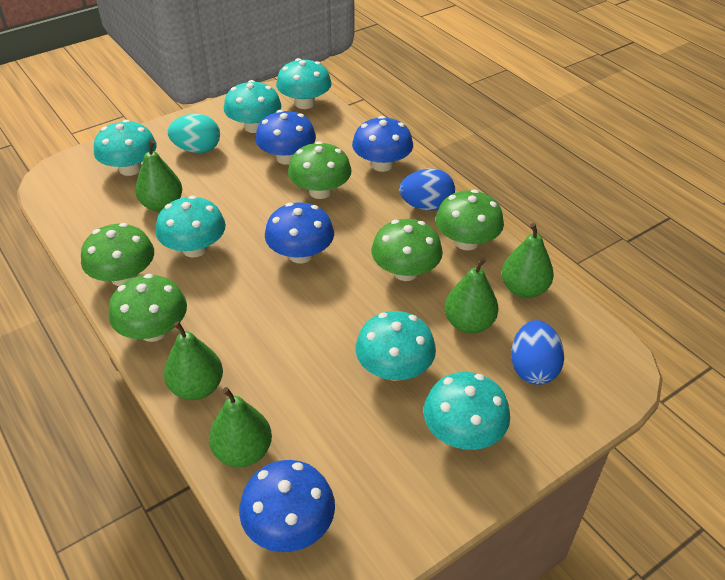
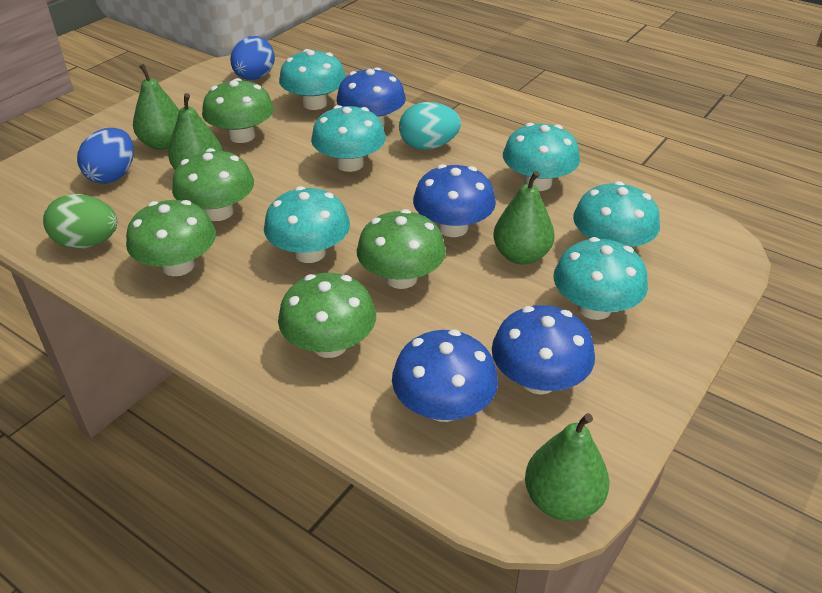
green egg: none = 0 -> [43,194,117,248] = 1
green pear: [135,140,182,212] [164,321,223,400] [209,387,272,467] [444,257,498,334] [502,223,554,298] = 5 -> [133,64,179,150] [168,93,223,170] [493,171,555,265] [525,413,609,521] = 4

